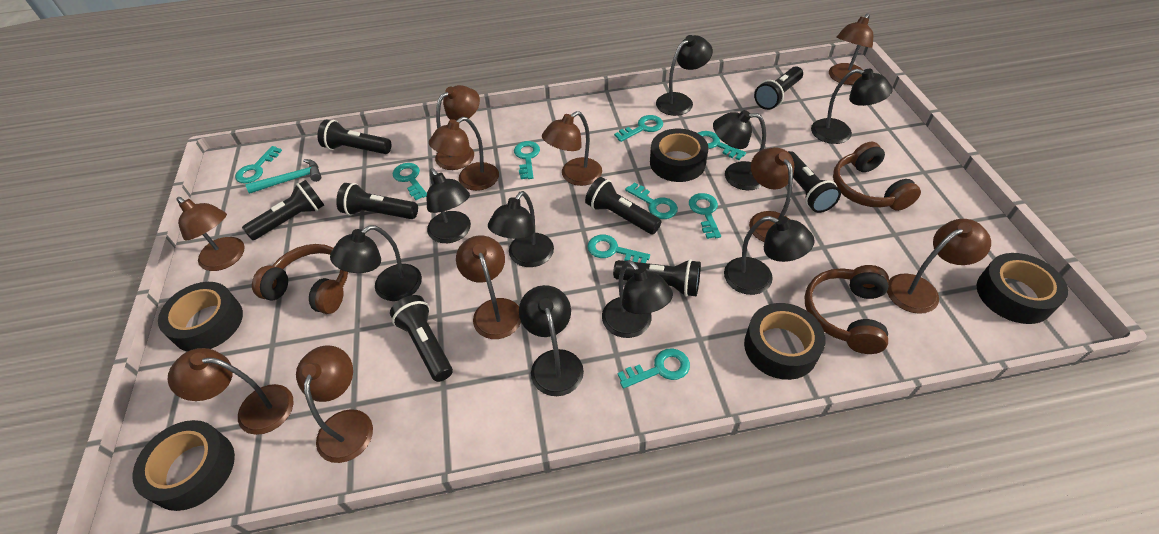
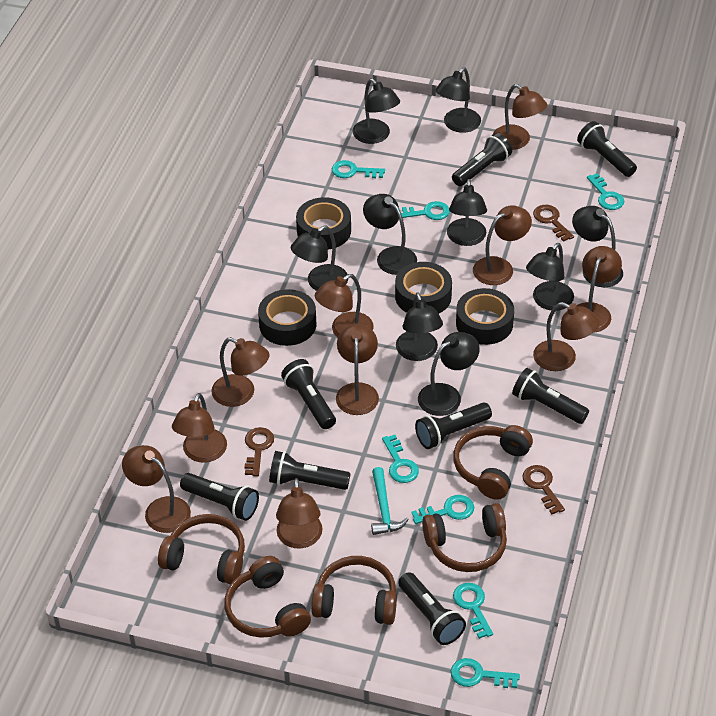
black tape: [132,420,235,511] [158,282,243,352] [650,129,709,182] [744,303,826,380] [977,253,1068,324] = 5 -> [258,289,316,346] [296,197,351,249] [395,262,452,314] [456,288,514,345] = 4
brown headphones: [252,244,348,314] [804,265,889,354] [833,142,921,211] = 3 -> [158,514,245,585] [224,556,311,638] [311,556,397,625] [422,503,507,572] [453,425,533,500] = 5
brown key: none = 0 -> [245,427,274,476] [522,465,565,514] [533,205,574,242] = 3
turquoise key: [235,146,282,184] [393,163,427,200] [514,141,540,179] [587,234,650,263] [614,115,663,142] [618,348,690,389] [625,182,678,219] [689,193,721,239] [698,131,746,160] = 9 -> [332,160,385,178] [382,435,419,483] [399,201,450,220] [411,495,474,524] [451,658,520,688] [453,583,493,639] [587,173,624,210] = 7

